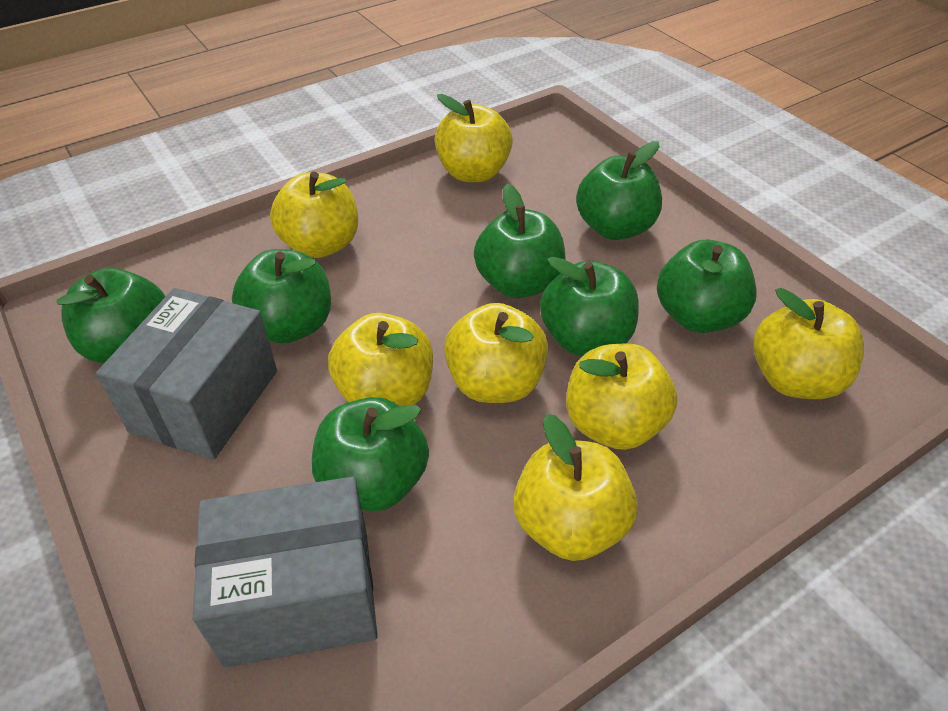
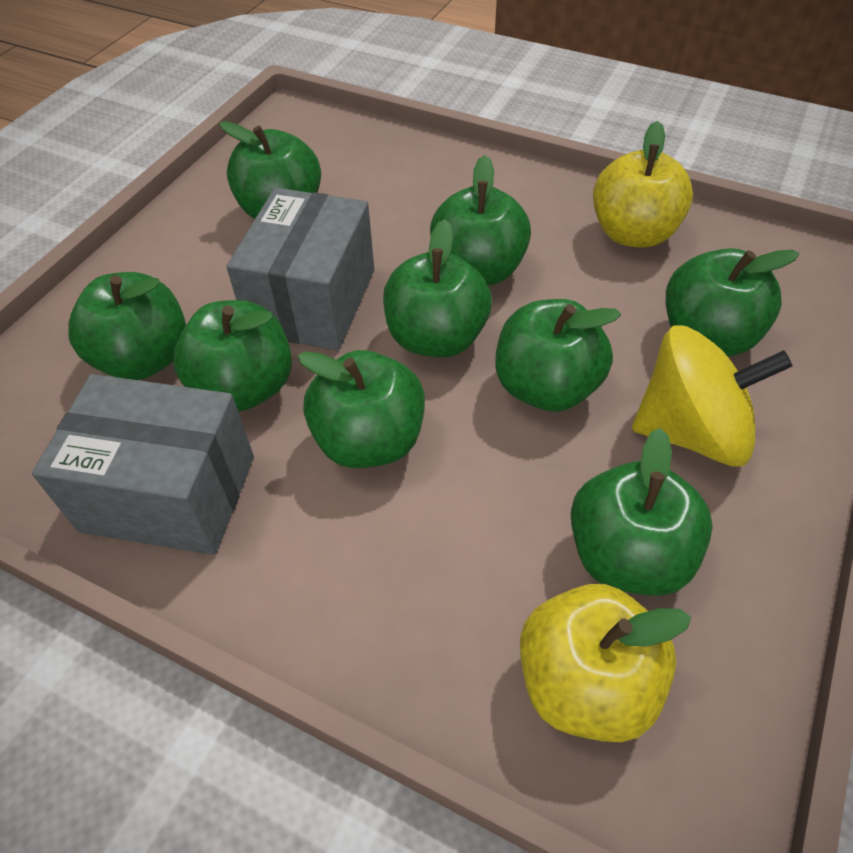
green apple: [56,268,166,364] [232,249,331,344] [312,397,429,511] [474,184,566,298] [540,257,639,356] [576,141,662,240] [657,240,756,333] = 7 -> [68,272,186,380] [173,300,292,412] [219,121,321,219] [298,350,425,468] [383,219,492,357] [430,155,531,285] [495,299,621,412] [571,428,713,596] [666,248,799,356] = 9
yellow apple: [270,172,358,258] [328,313,433,406] [435,94,513,182] [444,303,548,403] [513,414,637,561] [566,343,678,450] [753,288,864,399] = 7 -> [520,584,691,742] [593,121,693,248] = 2
yellow spinning top: none = 0 -> [632,325,793,467] = 1

